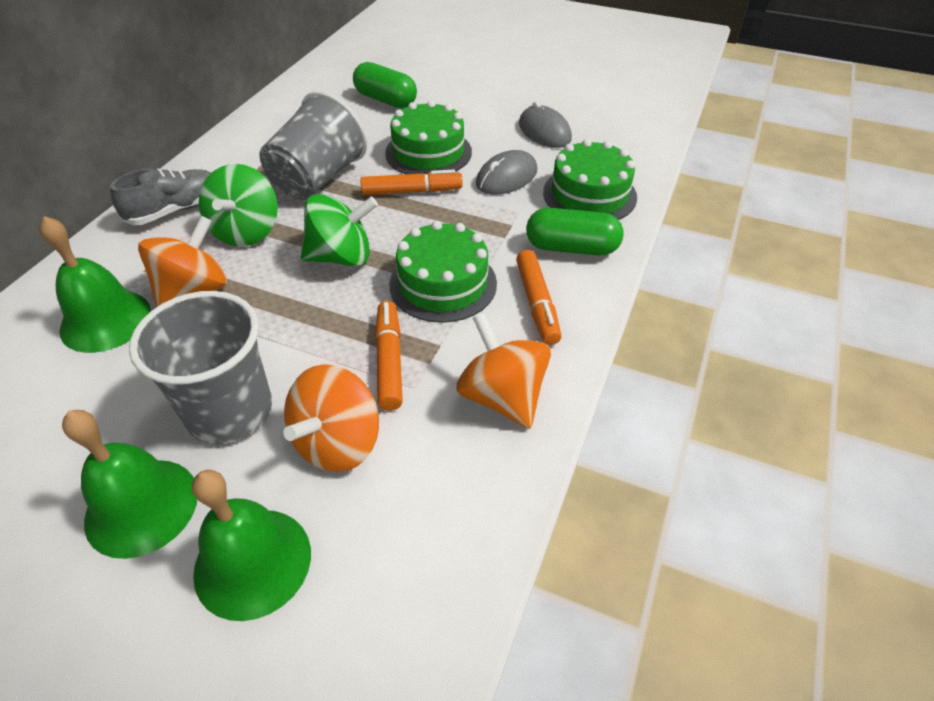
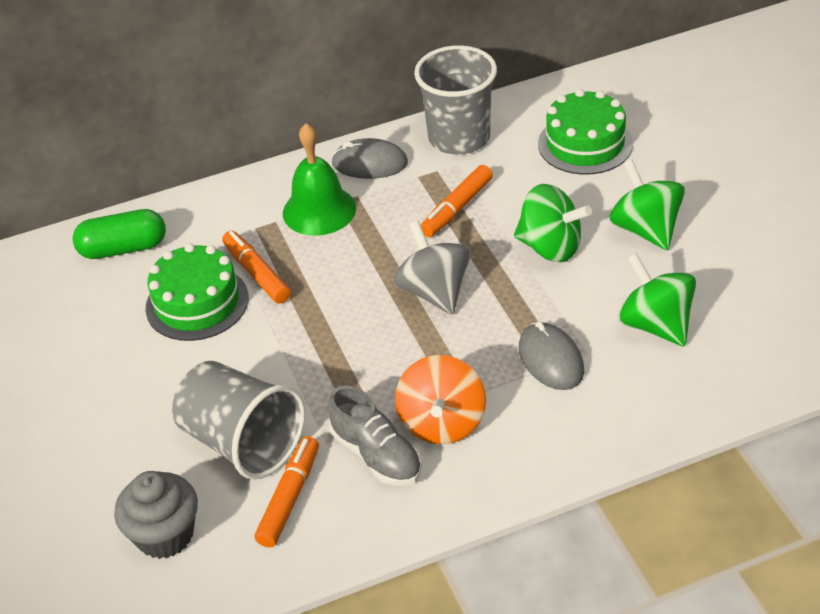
green bell: [39,216,151,353] [62,410,197,559] [192,470,311,621] = 3 -> [283,123,356,236] = 1
green cake: [385,100,472,174] [389,221,497,323] [543,139,637,220] = 3 -> [145,243,249,341] [538,89,633,175] = 2
green capsule: [353,62,417,108] [526,208,624,256] = 2 -> [73,209,166,259] = 1
green spinning top: [199,164,278,247] [301,194,378,267] = 2 -> [514,184,592,262] [609,160,685,250] [619,253,696,347] = 3
grey cupcake: none = 0 -> [114,471,198,559] = 1
grey spinning top: none = 0 -> [394,221,471,315] = 1
orange spinning top: [138,215,227,307] [283,364,379,472] [456,313,551,429] = 3 -> [395,355,486,444] = 1

